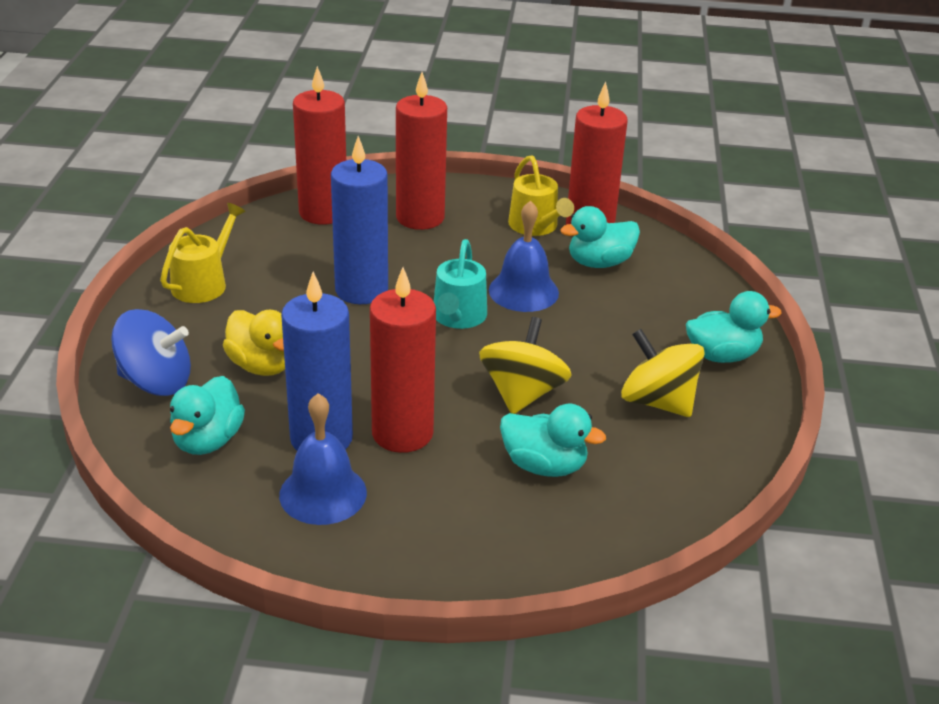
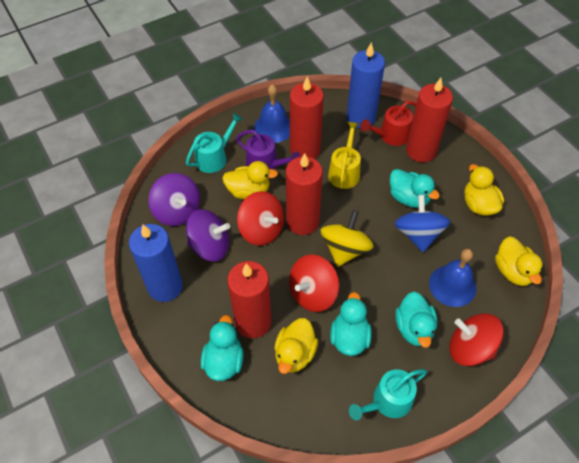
purple spinning top: none = 0 -> [148,173,200,226] [186,209,230,262] = 2
purple watering can: none = 0 -> [236,130,301,170] = 1
red spinning top: none = 0 -> [237,191,284,246] [289,254,339,312] [449,313,504,366] = 3
red watering can: none = 0 -> [360,101,417,146] = 1
turquoise watering can: [434,239,487,329] = 1 -> [186,113,243,173] [349,369,427,420] = 2
yellow duck: [223,310,285,376] = 1 -> [222,161,278,199] [274,318,318,374] [464,164,504,216] [495,237,543,286] = 4
yellow spinning top: [479,317,571,414] [621,329,705,417] = 2 -> [321,211,374,267] = 1
yellow watering can: [160,203,246,303] [508,155,574,236] = 2 -> [328,122,361,189] = 1

